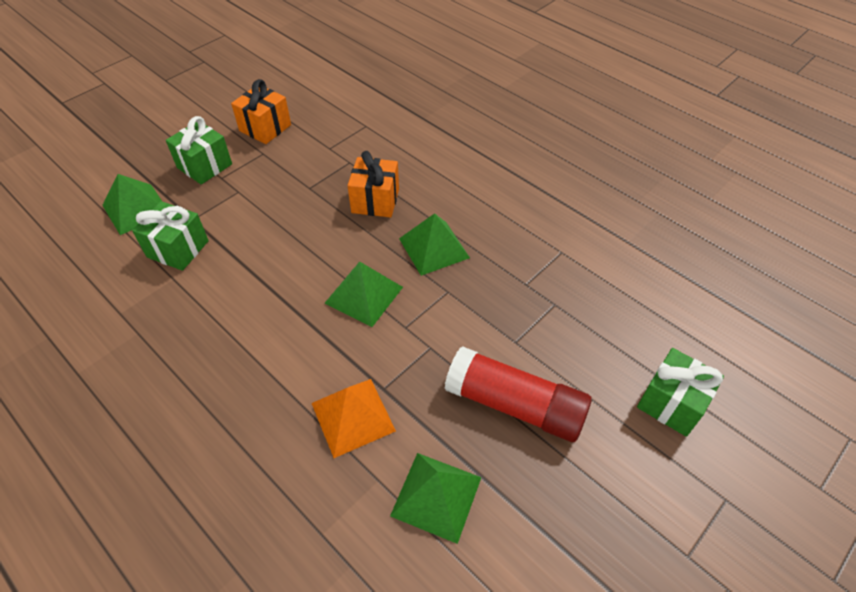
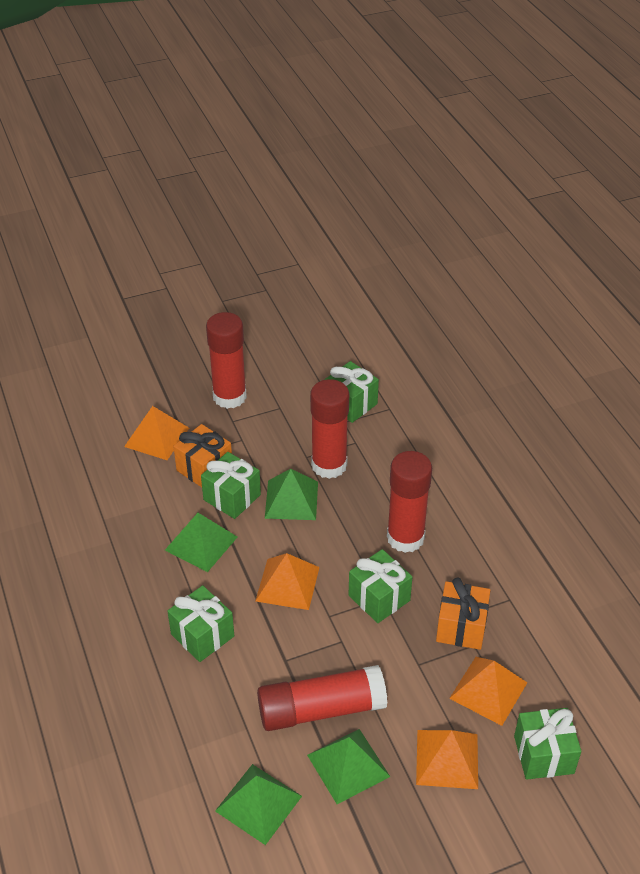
green gift: [132,201,209,271] [166,116,232,185] [637,348,724,437] = 3 -> [167,585,234,662] [201,452,261,519] [324,361,379,423] [349,549,412,623] [514,708,582,779] = 5
orange pyramid: [311,379,396,458] = 1 -> [124,406,189,460] [255,553,319,610] [416,730,478,789] [449,657,527,726] = 4
red glue stick: [444,346,592,442] = 1 -> [206,312,247,409] [257,665,387,731] [310,379,349,479] [387,451,432,553] = 4

